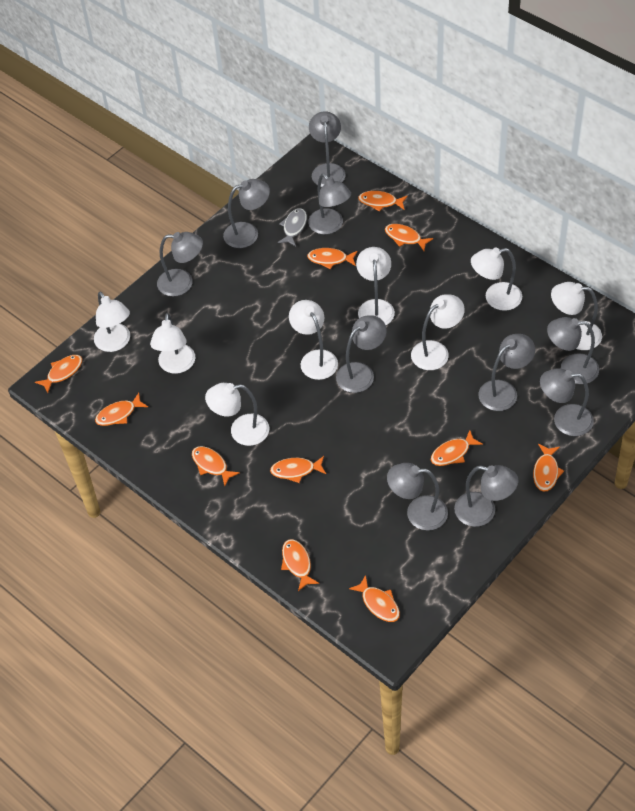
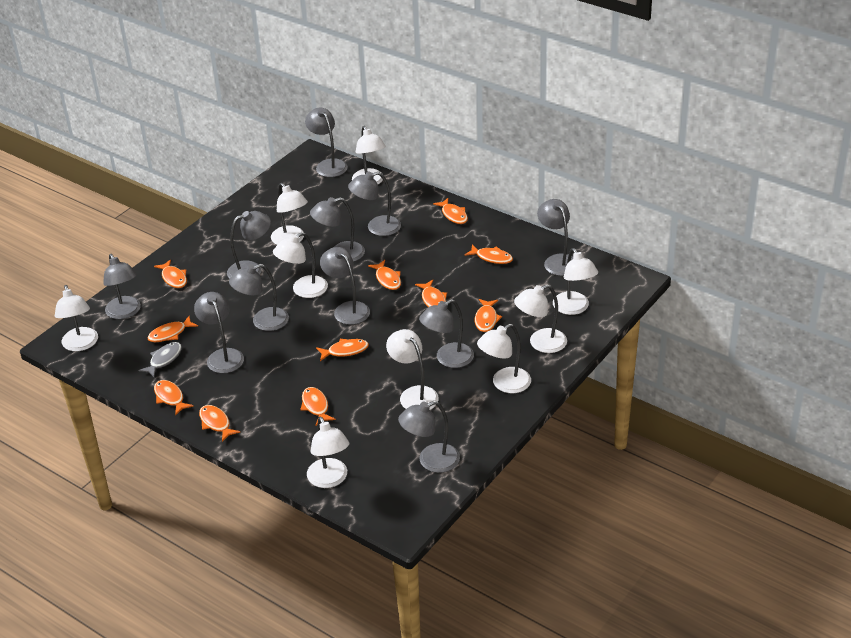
grey lamp: [157,232,203,296] [223,179,270,248] [308,173,351,234] [309,111,346,187] [336,315,387,393] [387,463,448,530] [454,465,518,527] [478,334,535,411] [540,368,594,436] [547,317,599,384] = 10 -> [103,254,141,319] [194,292,244,373] [227,211,271,279] [229,264,289,331] [305,108,348,177] [310,197,365,262] [320,247,370,325] [348,171,401,236] [398,401,460,473] [419,299,474,368] [537,199,573,276] = 11
white lamp: [94,292,130,352] [150,313,195,374] [205,383,269,446] [289,300,338,380] [356,247,395,325] [411,294,465,370] [471,248,522,311] [551,282,602,350] = 8 -> [55,285,98,351] [271,183,308,245] [273,232,328,298] [307,417,349,488] [352,126,386,184] [386,329,439,410] [477,324,531,393] [514,284,567,353] [553,248,598,315] = 9

